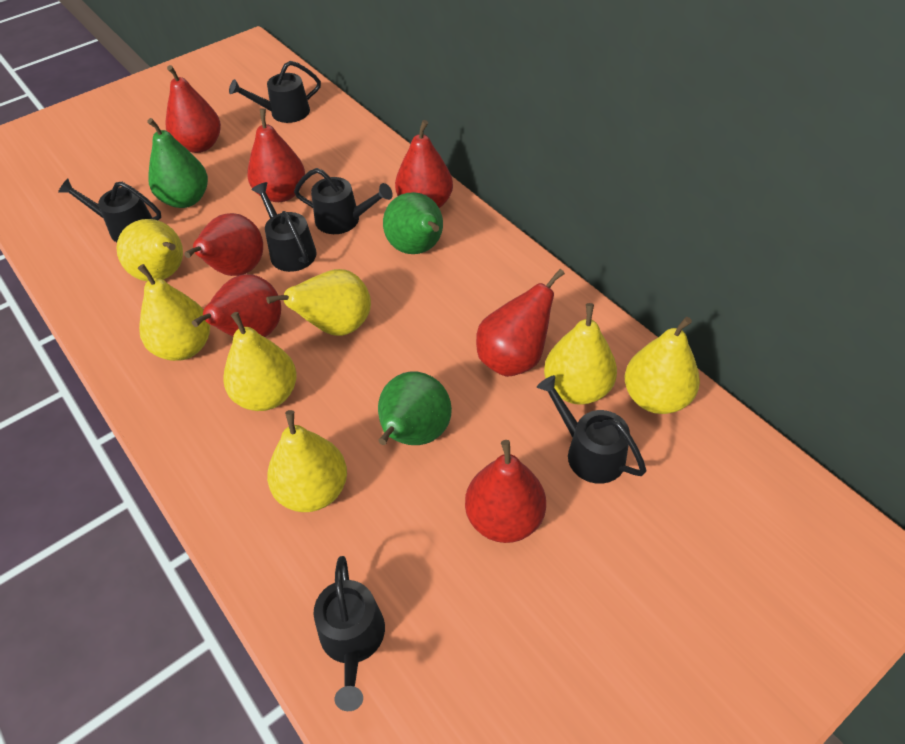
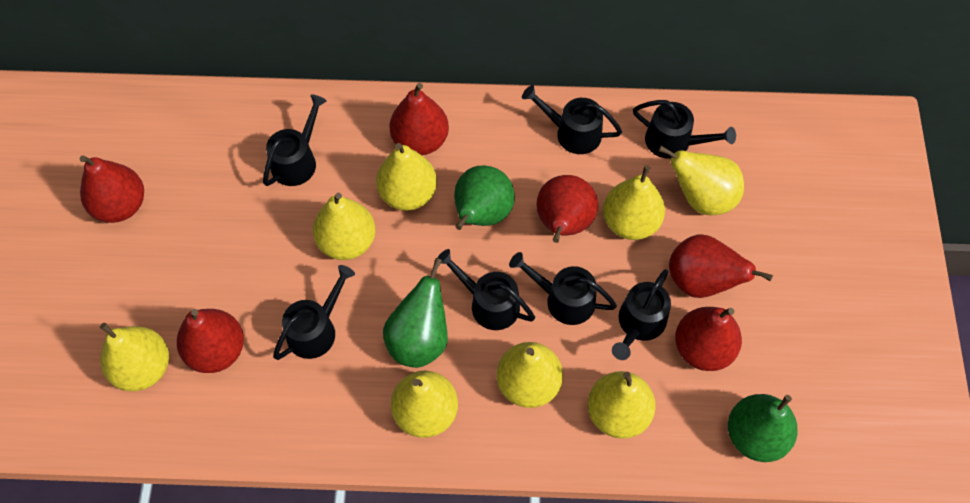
black watering can: [58,178,161,242] [229,61,321,123] [251,182,317,272] [294,168,393,234] [313,556,385,711] [537,375,646,484] = 6 -> [263,94,327,186] [273,265,355,360] [437,249,535,330] [509,252,617,325] [522,85,622,154] [612,269,671,360] [633,100,736,159] = 7
red pear: [166,65,221,153] [184,213,263,276] [192,274,281,337] [247,109,305,202] [395,120,453,208] [465,440,546,543] [476,269,565,377] = 7 -> [80,156,144,223] [177,309,244,373] [389,83,449,155] [536,175,598,243] [669,234,773,298] [675,307,742,371] = 6
yellow pear: [117,219,183,281] [138,264,210,361] [223,312,297,411] [266,269,371,336] [267,410,347,512] [544,303,617,405] [625,317,700,414] = 7 -> [100,323,169,391] [313,193,376,260] [376,143,437,211] [391,371,458,438] [497,342,563,408] [588,371,656,439] [603,165,665,240] [658,146,744,215] = 8

